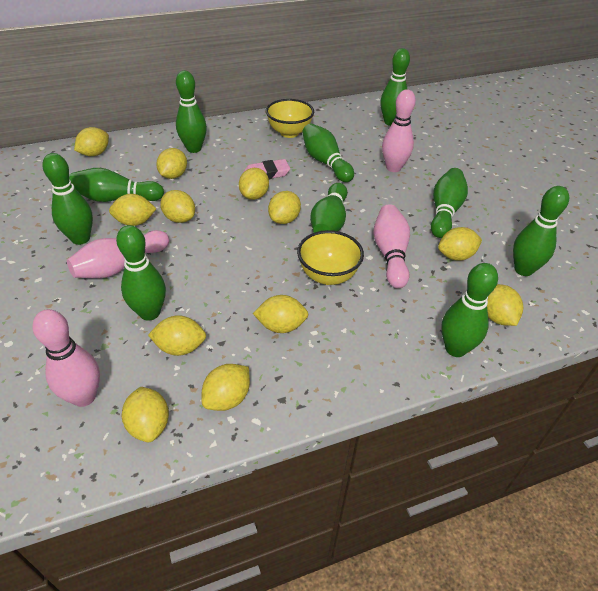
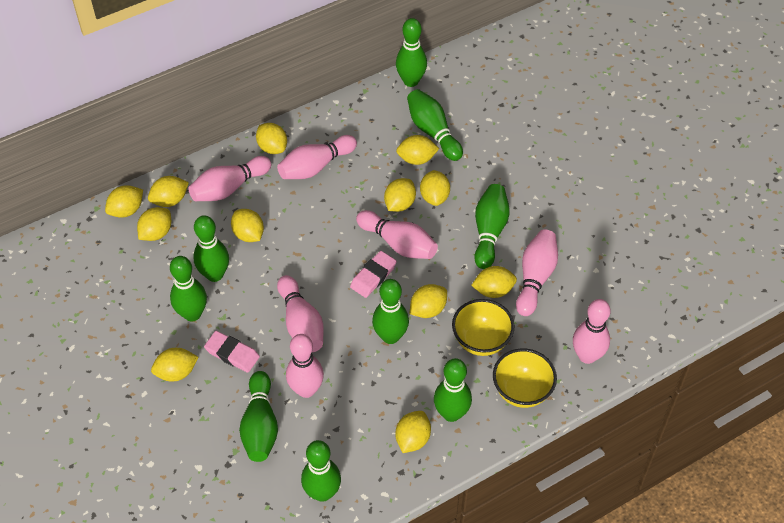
green bowling pin: [43,153,93,245] [69,168,164,202] [116,225,166,321] [176,71,207,153] [302,124,354,182] [310,183,347,233] [380,48,410,126] [431,168,468,238] [441,263,498,357] [513,186,569,276] = 10 -> [170,256,207,321] [193,215,229,282] [239,371,278,462] [301,440,341,502] [372,279,409,344] [396,18,427,87] [407,89,463,161] [434,358,472,422] [474,184,510,269] = 9
pink bowling pin: [32,309,100,407] [67,230,169,278] [373,204,410,288] [382,89,416,172] = 4 -> [188,156,271,201] [277,135,357,179] [277,275,324,352] [286,334,324,398] [356,210,438,259] [516,229,558,316] [573,299,611,364] = 7
pink eraser: [243,159,290,179] = 1 -> [204,331,260,373] [350,251,397,298] = 2

